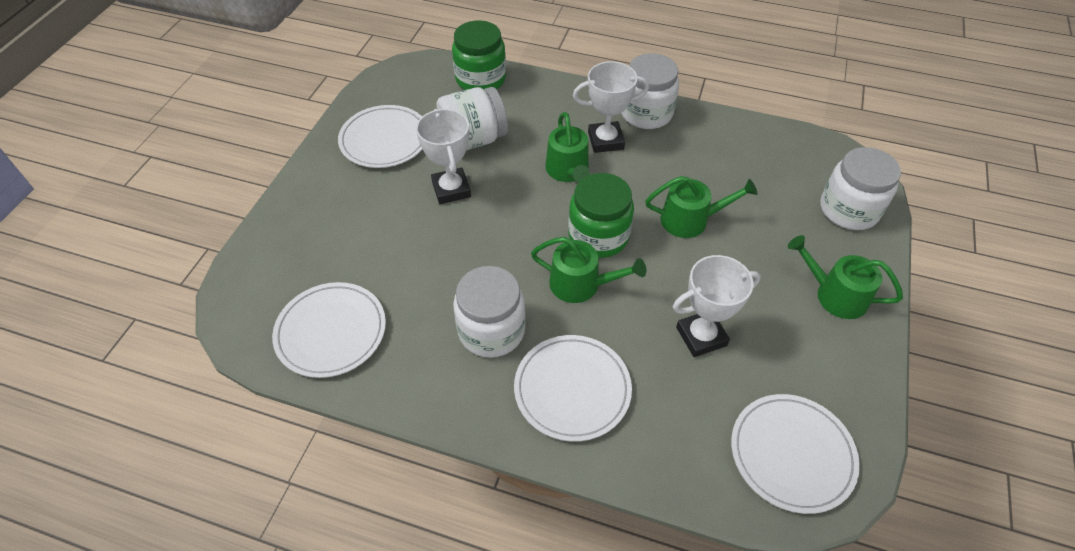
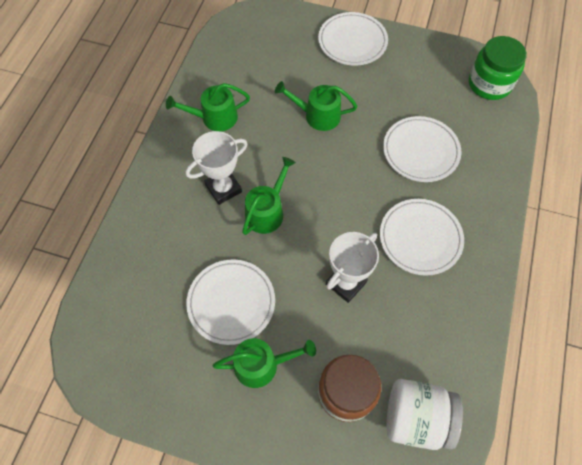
brown jar: none = 0 -> [318,355,381,422] = 1
green jar: [452,20,506,90] [568,173,634,258] = 2 -> [469,36,527,100] = 1
white jar: [437,87,508,151] [453,266,526,358] [621,53,679,129] [820,147,901,230] = 4 -> [387,379,463,450] = 1
white trophy: [416,109,471,204] [573,61,649,153] [673,255,761,357] = 3 -> [185,131,248,205] [326,232,379,303] = 2

